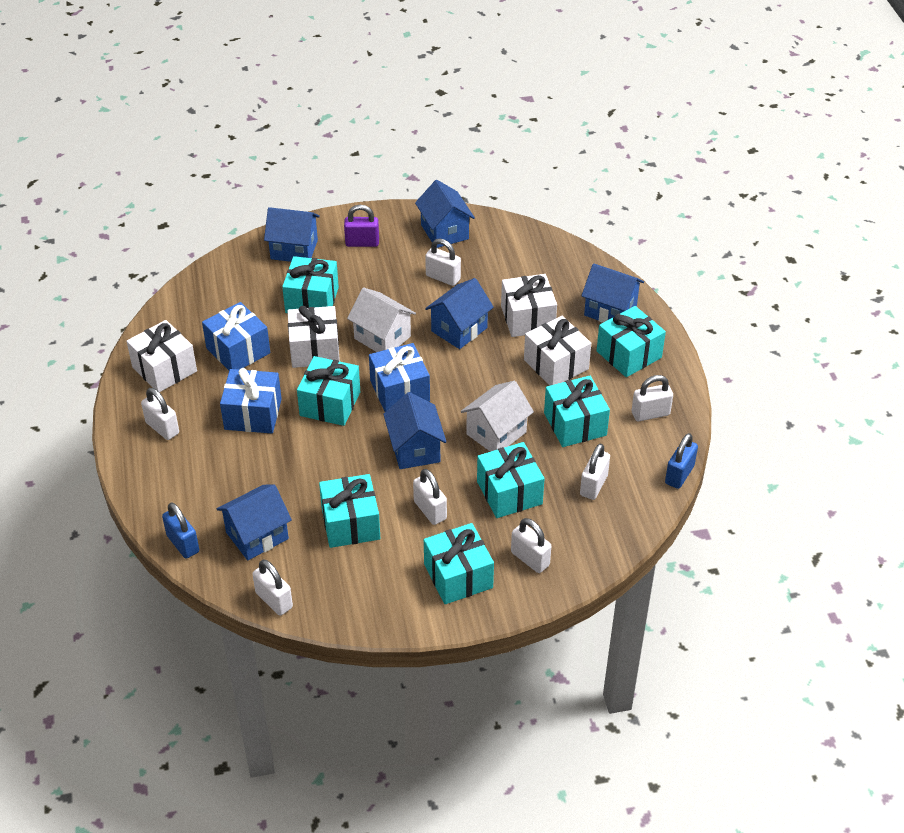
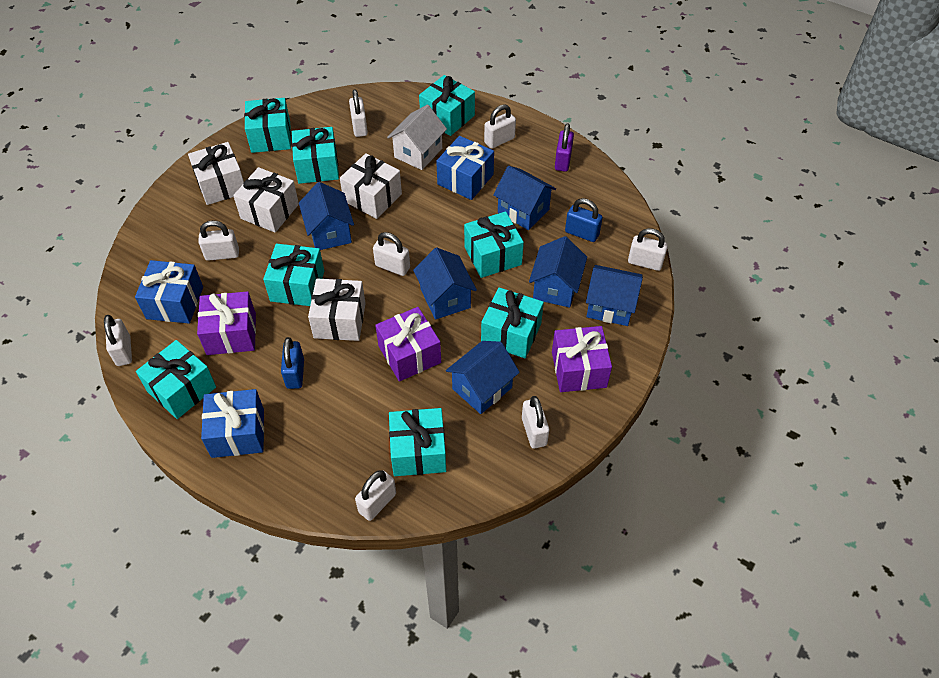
purple gift: none = 0 -> [197,291,256,355] [375,307,441,382] [552,326,612,392] = 3
turquoise gift: [282,256,339,313] [297,356,360,426] [319,474,380,548] [424,523,494,604] [477,442,545,518] [544,376,610,447] [597,306,666,377] = 7 -> [136,340,216,419] [244,98,291,153] [263,244,324,306] [292,127,339,184] [389,408,446,476] [419,75,475,136] [464,211,524,278] [481,287,544,358] = 8
white house: [347,288,416,352] [461,381,534,452] = 2 -> [387,105,447,170] = 1
white padlock: [141,388,179,440] [252,560,293,616] [413,469,447,525] [425,238,461,286] [511,518,551,573] [580,443,610,500] [632,375,673,421] = 7 -> [104,315,132,366] [198,220,239,261] [349,90,368,137] [355,470,396,521] [373,232,410,276] [484,104,516,149] [522,396,549,449] [628,228,668,271] = 8

